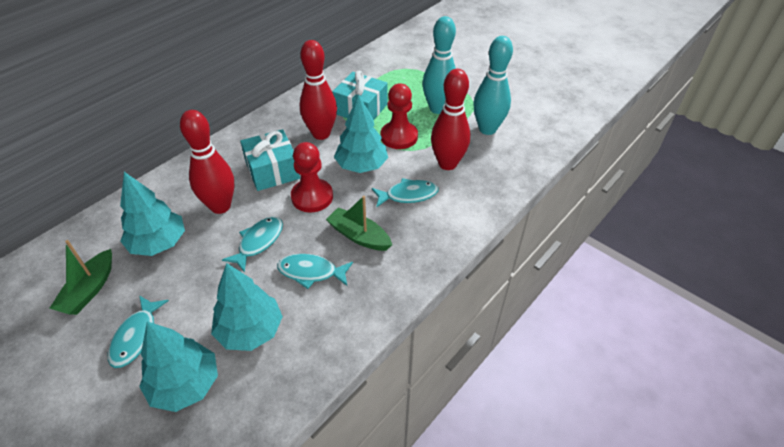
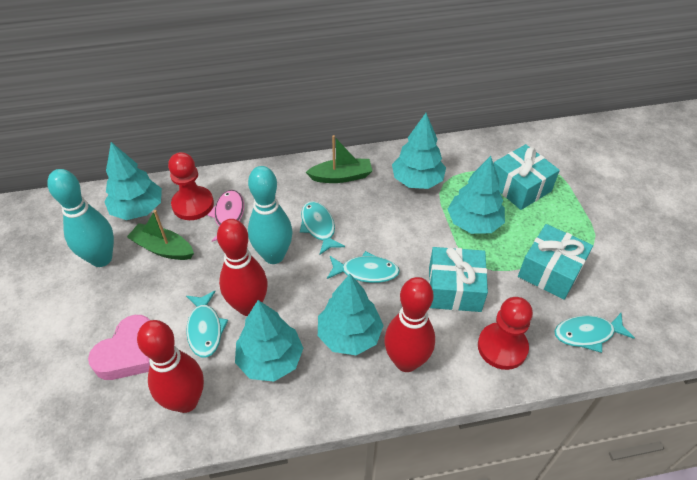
pink fish: none = 0 -> [208,190,244,242] = 1
pink heart: none = 0 -> [88,315,150,380] = 1
turquoise gift: [240,129,300,191] [332,70,387,120] = 2 -> [429,247,488,312] [494,144,560,210] [518,224,593,300] = 3
turquoise tree: [120,172,185,256] [139,321,218,412] [211,263,283,351] [334,94,388,173] = 4 -> [104,142,162,220] [235,300,304,382] [318,274,384,355] [392,113,446,189] [448,156,505,234] = 5

